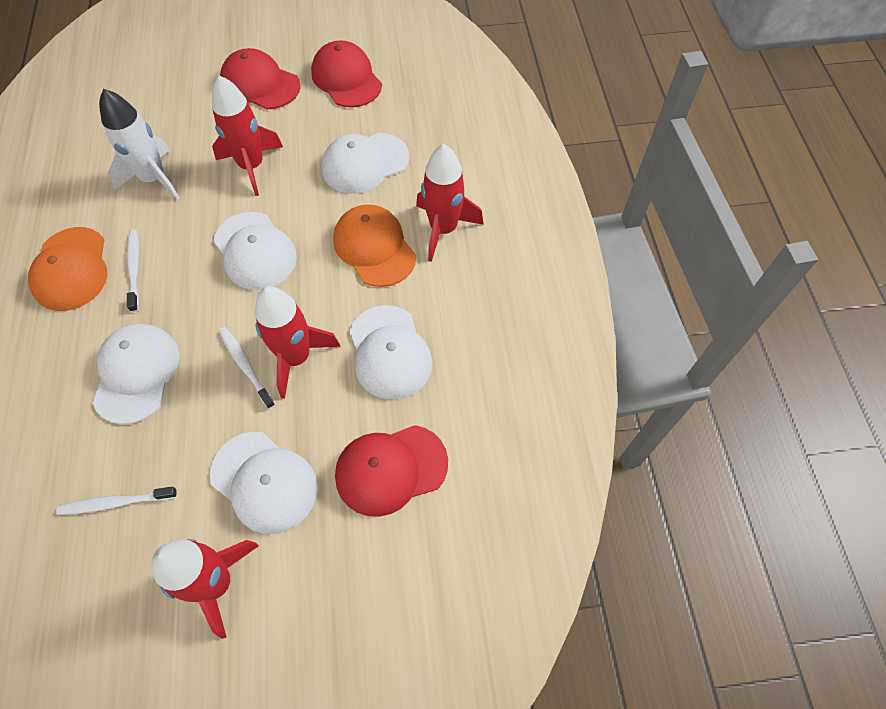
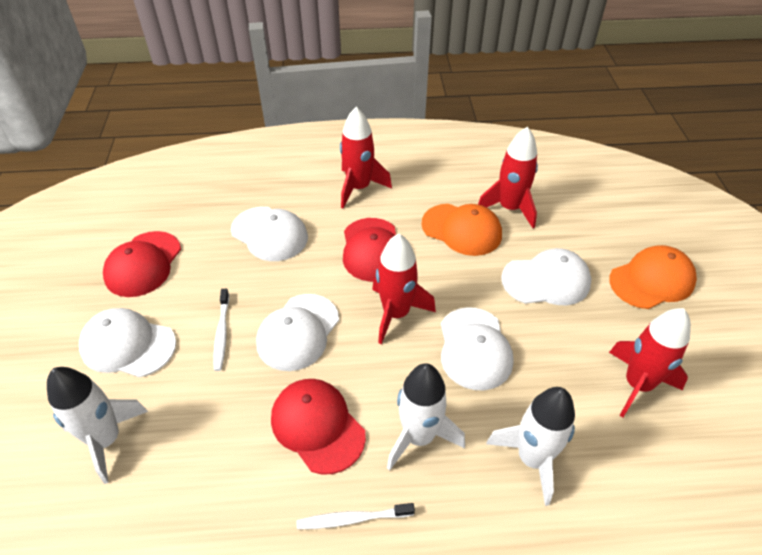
white rocket: [99,89,180,200] = 1 -> [47,367,148,484] [387,363,465,471] [486,387,575,506] = 3
white toothbrush: [56,487,177,515] [127,229,139,312] [219,327,275,409] = 3 -> [213,289,229,371] [297,503,415,529] = 2

